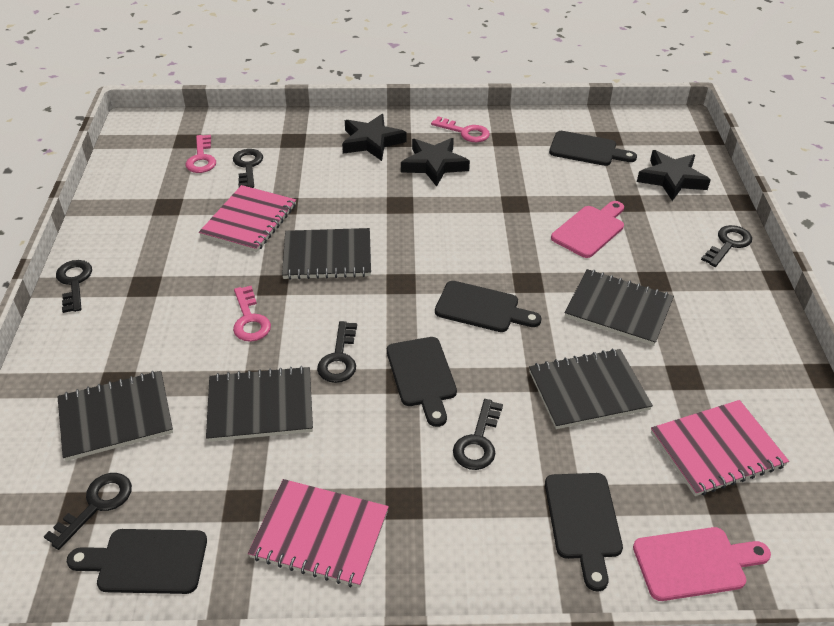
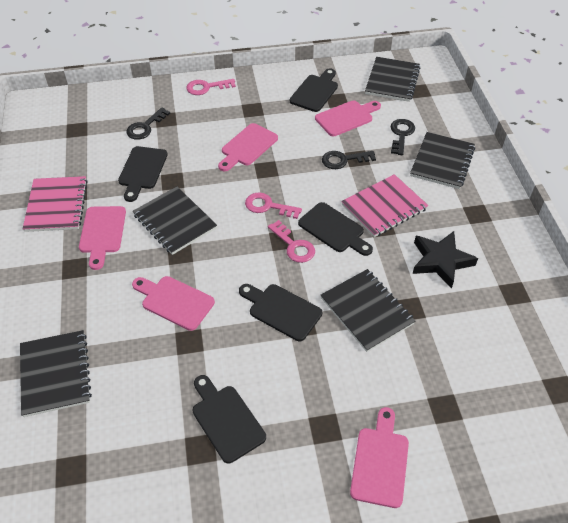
black key: [43,473,132,550] [56,260,92,313] [233,149,263,188] [317,321,357,383] [453,399,503,470] [701,225,752,267] = 6 -> [126,107,170,140] [322,151,376,169] [391,119,415,155] = 3
black star: [342,114,407,161] [401,138,470,187] [637,150,710,201] = 3 -> [413,231,478,289] = 1
pink cutting board: [551,201,624,258] [633,527,771,601] = 2 -> [79,206,126,270] [132,276,215,331] [218,123,278,171] [315,100,381,136] [350,407,409,508] = 5
pink notebook: [199,185,296,252] [248,479,389,588] [651,400,789,496] = 3 -> [23,176,88,232] [341,174,429,237] = 2

